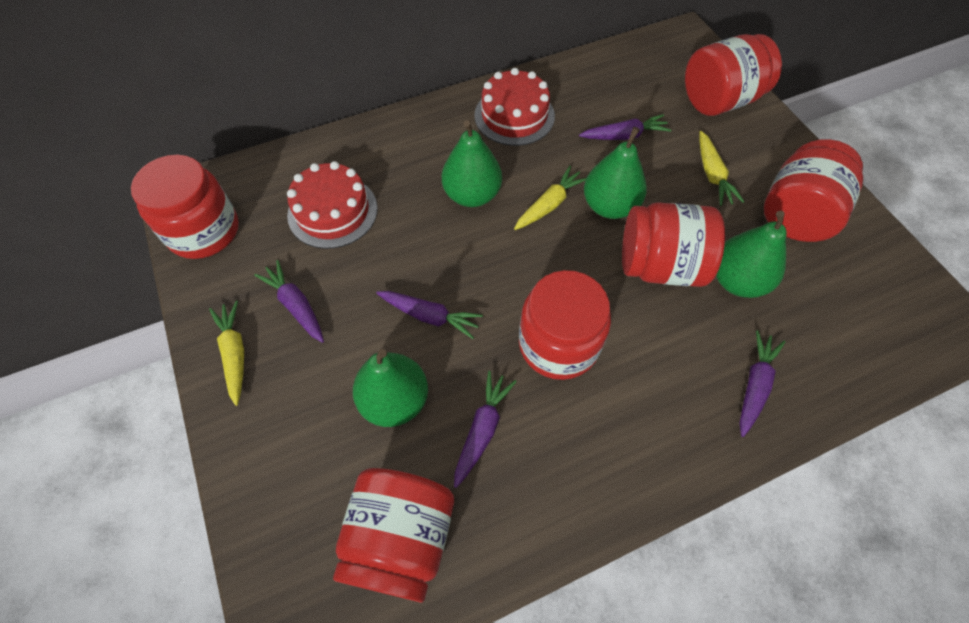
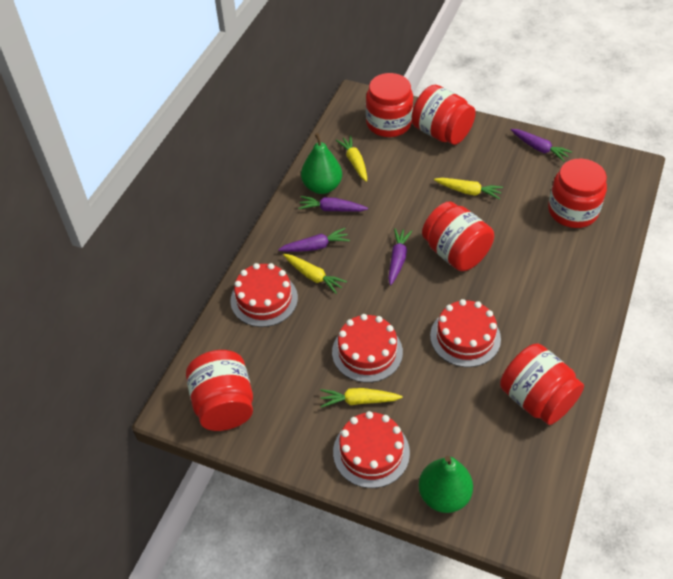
green pear: [353,349,428,427] [442,120,502,207] [584,127,647,219] [716,211,787,298] = 4 -> [301,133,342,194] [419,456,473,513] = 2
purple carrot: [254,260,324,343] [376,291,483,339] [454,371,517,488] [579,114,671,140] [739,330,785,437] = 5 -> [278,228,350,252] [298,196,368,212] [388,228,412,285] [511,129,572,162] = 4
red cake: [287,161,378,249] [474,68,555,146] = 2 -> [230,263,298,327] [332,314,403,383] [333,411,410,488] [430,299,501,367] = 4
yellow carrot: [209,301,244,406] [514,166,586,230] [699,131,744,206] = 3 -> [283,254,347,294] [320,388,403,407] [336,135,367,182] [434,178,503,199] = 4

